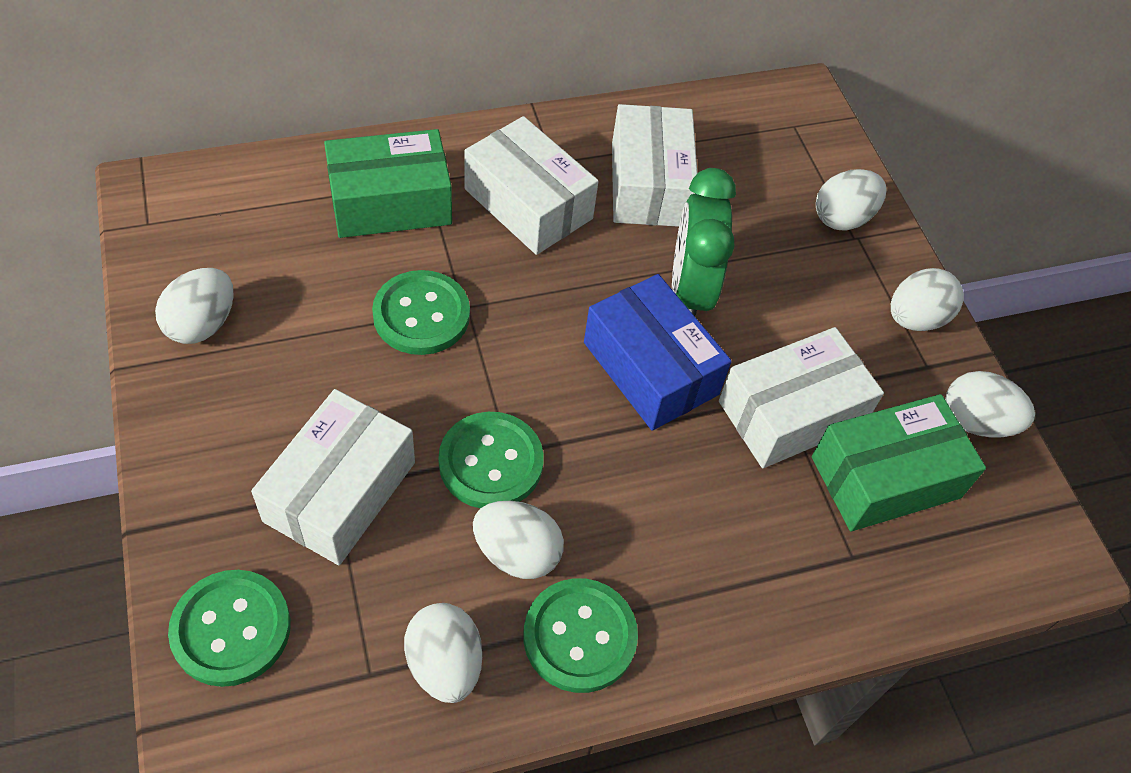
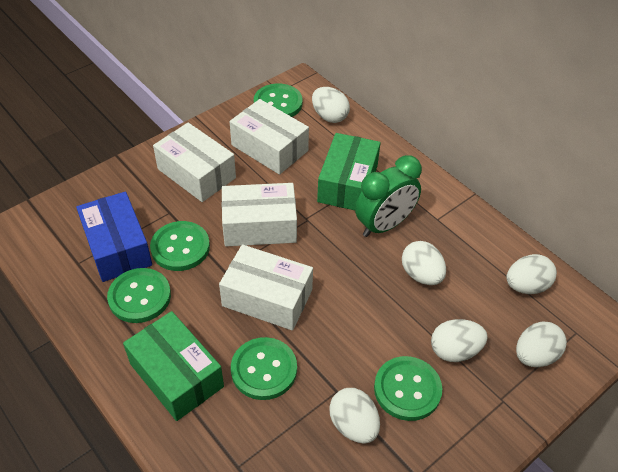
green button: [168,570,291,687] [372,270,470,355] [438,412,544,508] [523,578,638,693] = 4 -> [107,268,171,323] [150,221,210,271] [231,337,297,400] [254,83,302,117] [374,356,442,421] = 5

